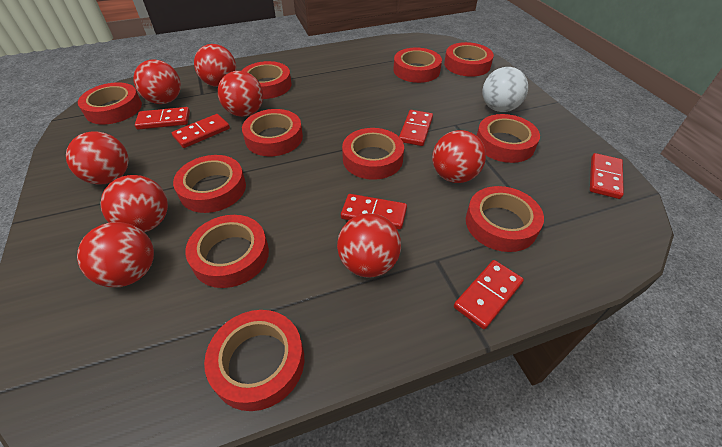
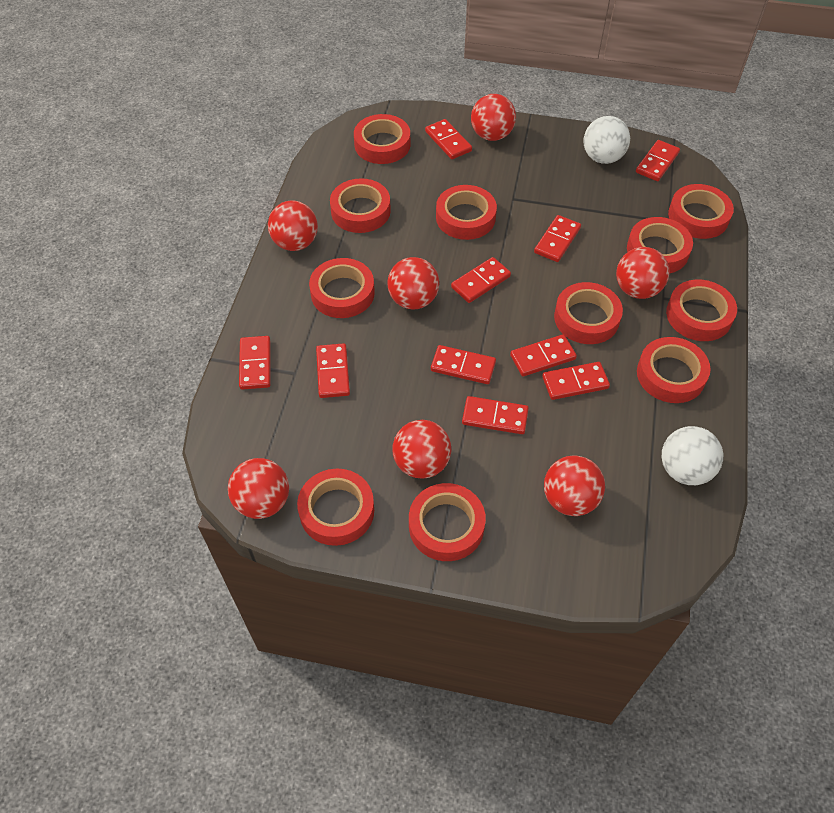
red ball: [66,131,129,185] [77,222,154,287] [100,175,168,232] [133,60,181,104] [194,44,236,87] [218,71,263,117] [337,213,401,278] [432,130,486,183] = 8 -> [228,458,289,519] [268,201,318,251] [387,257,439,310] [393,420,451,479] [471,94,516,141] [544,455,605,516] [616,247,669,299] = 7
red domino: [135,107,190,130] [172,114,230,148] [341,194,407,230] [399,110,433,146] [454,260,524,329] [590,153,624,199] = 6 -> [239,336,271,390] [316,343,350,398] [425,119,472,159] [431,345,496,384] [451,257,511,303] [462,396,529,434] [510,334,577,376] [534,215,581,262] [542,362,610,400] [636,140,680,181] = 10
white ball: [482,67,528,112] = 1 -> [584,116,630,164] [662,426,723,485] = 2

